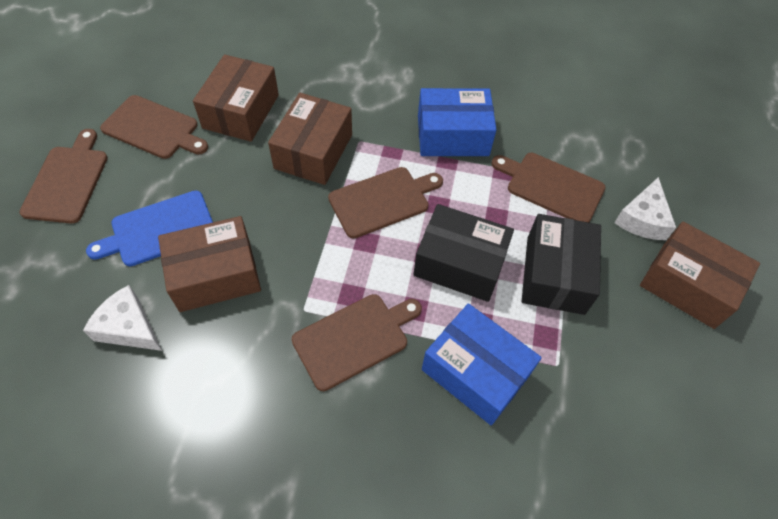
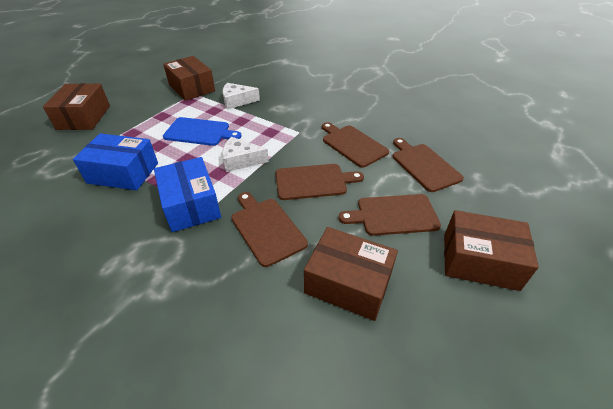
black box: [413,204,514,302] [521,214,601,315] = 2 -> none = 0

